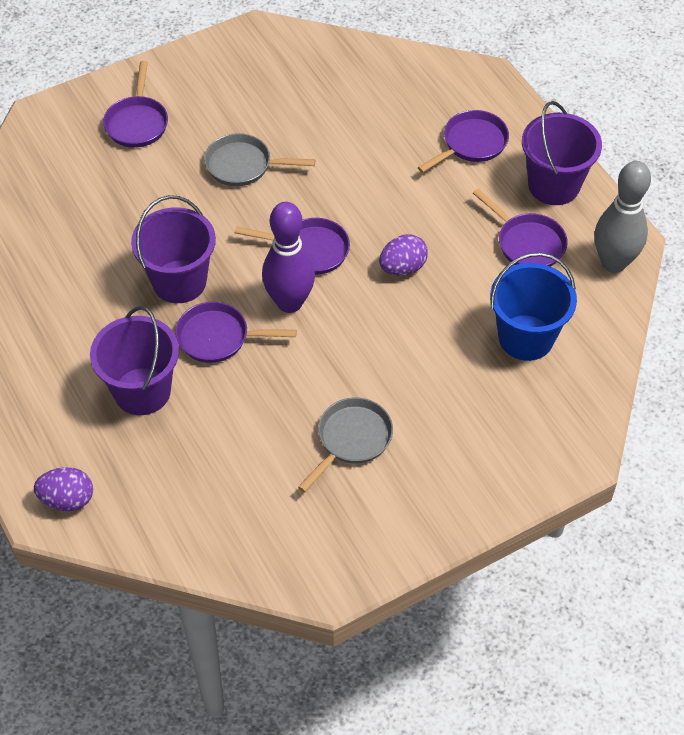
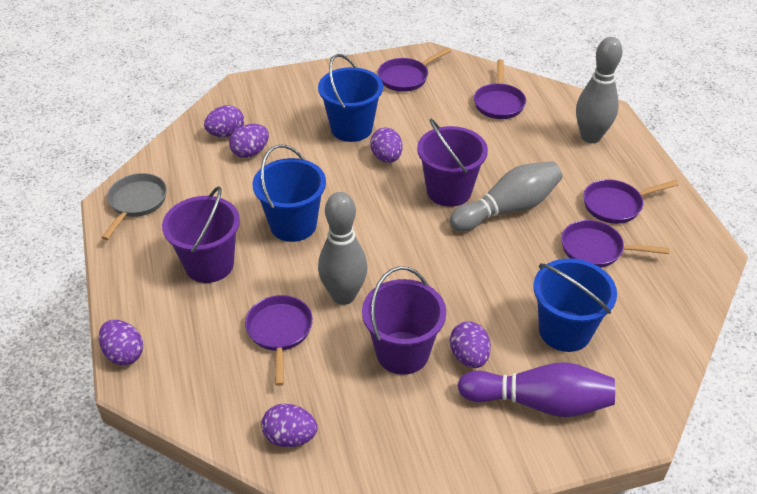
blue bucket: [490,252,577,361] = 1 -> [253,144,326,242] [318,54,383,142] [533,258,617,352] = 3
grey bowling pin: [595,161,651,273] = 1 -> [318,192,367,305] [449,161,562,232] [576,37,623,143] = 3
grey pan: [204,133,315,186] [298,397,393,492] = 2 -> [101,173,167,240] = 1
purple egg: [34,467,93,511] [379,234,428,275] = 2 -> [99,320,143,365] [204,105,244,137] [229,124,269,158] [261,404,318,447] [370,128,403,163] [450,321,491,368] = 6

